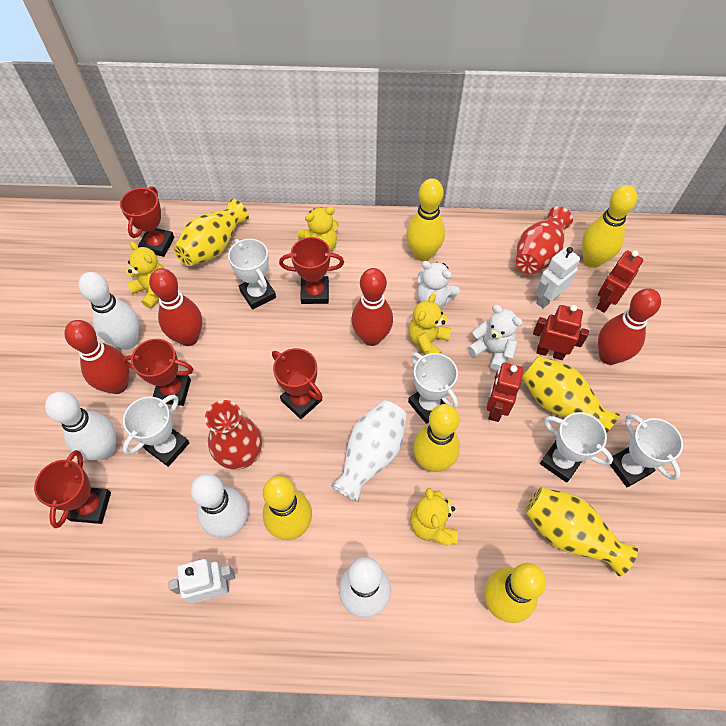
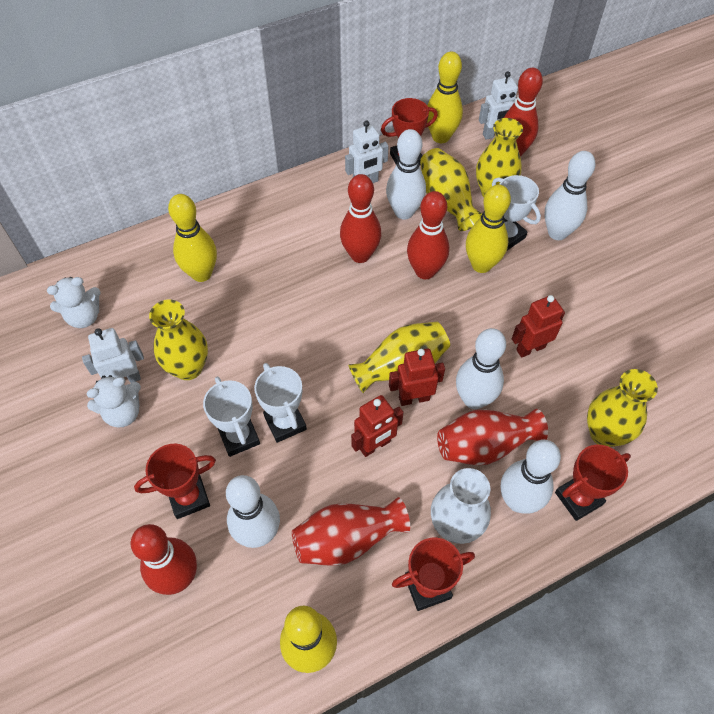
red trophy: [34,450,111,528] [120,186,174,257] [122,339,193,406] [272,348,323,419] [279,237,344,304] = 5 -> [134,444,216,519] [381,98,438,166] [392,538,475,611] [555,445,631,521] = 4
white bowling pin: [45,391,116,460] [78,272,139,350] [190,474,248,538] [339,557,391,618] = 4 -> [226,475,280,548] [386,129,426,219] [456,328,506,409] [501,440,561,514] [545,151,596,240] = 5
white robot: [168,559,235,604] [535,247,580,308] = 2 -> [82,328,144,383] [345,121,389,183] [479,71,518,140] = 3
white trophy: [123,395,189,467] [228,239,276,309] [408,352,458,424] [540,412,613,482] [610,414,683,487] = 5 -> [203,377,260,457] [254,363,307,443] [492,175,541,250] = 3
yellow bowling pin: [263,476,312,540] [406,178,445,261] [413,404,460,472] [484,563,546,623] [582,185,637,268] = 5 -> [168,194,217,282] [280,606,337,673] [427,52,463,143] [466,185,511,273] = 4
yellow teddy bear: [126,242,165,309] [297,207,339,252] [408,294,451,355] [410,488,458,546] = 4 -> none = 0
yellow vase: [174,199,249,266] [522,356,620,433] [525,487,638,576] = 3 -> [149,299,208,380] [348,322,450,393] [420,148,482,231] [476,118,523,197] [587,369,658,447] = 5

